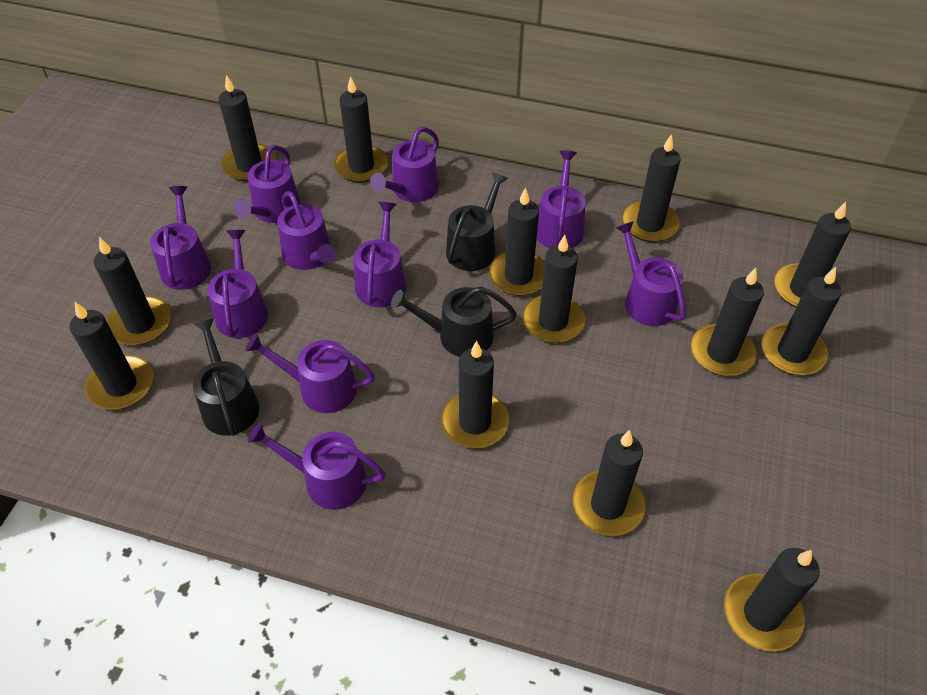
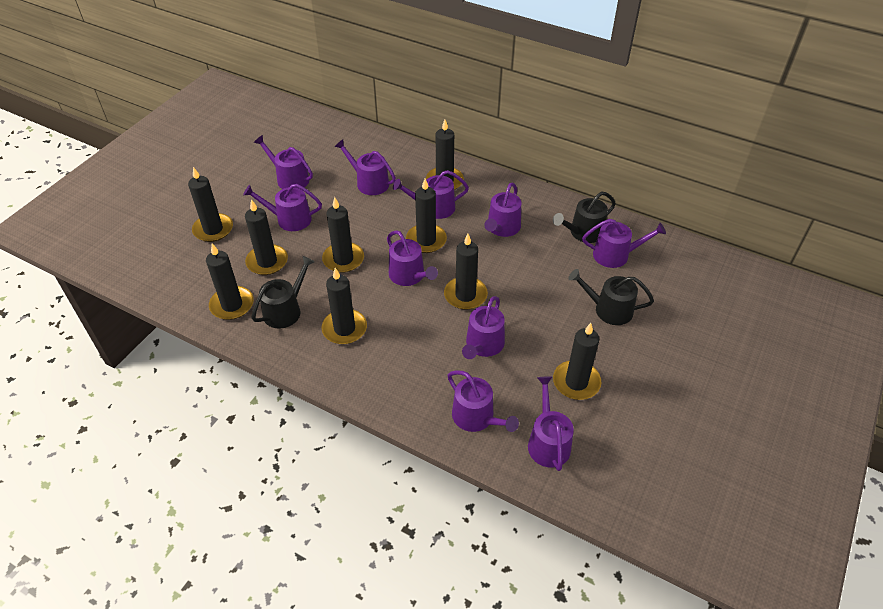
black candle: [69,302,153,410] [94,237,171,345] [219,75,276,181] [334,76,388,183] [441,341,509,448] [489,187,545,296] [522,235,585,343] [572,430,646,536] [622,134,681,242] [691,268,764,376] [724,548,820,651] [761,267,842,375] [774,202,851,307] = 13 -> [188,167,233,242] [206,244,254,320] [245,199,288,275] [321,268,367,344] [322,197,364,273] [406,179,447,253] [426,120,464,190] [444,234,488,310] [553,323,601,400] = 9

